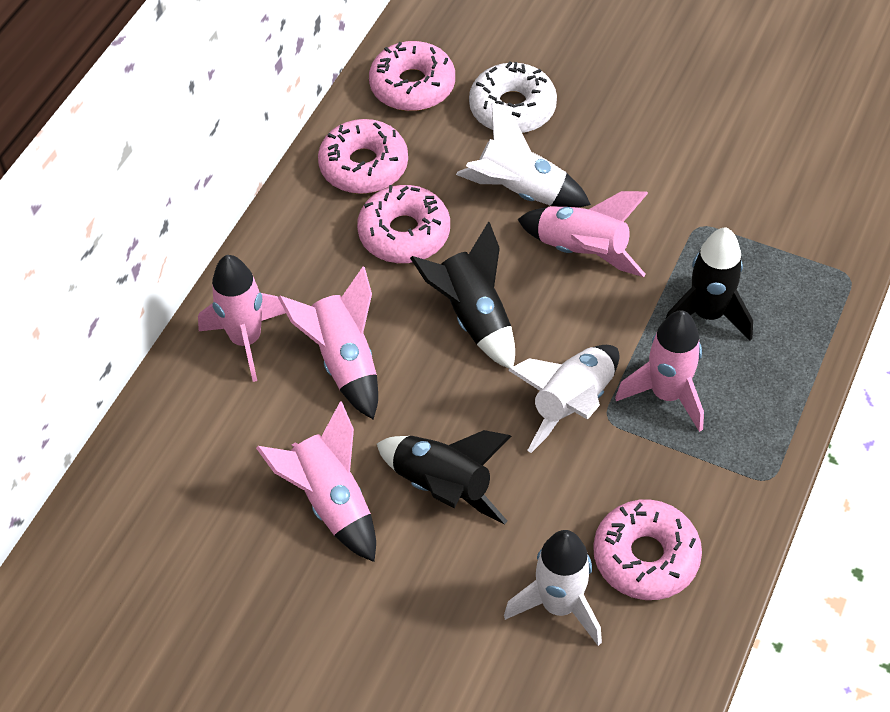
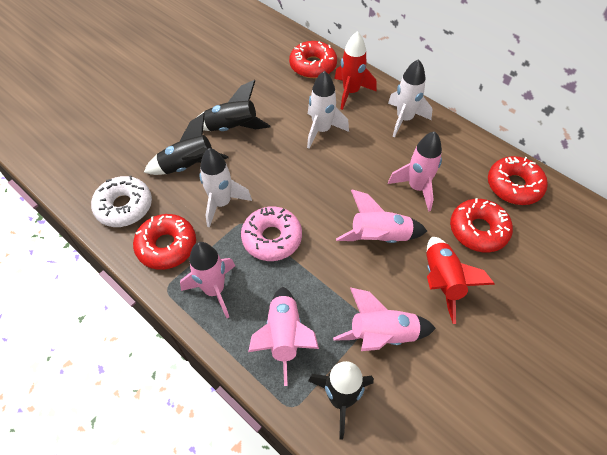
pink donut: [318,119,408,194] [357,185,450,263] [369,41,455,111] [593,500,702,600] = 4 -> [241,206,302,261] = 1
red donut: none = 0 -> [133,214,196,270] [289,41,337,78] [450,198,513,252] [488,156,548,205] = 4
red rocket: none = 0 -> [334,31,377,110] [426,237,495,324] = 2

